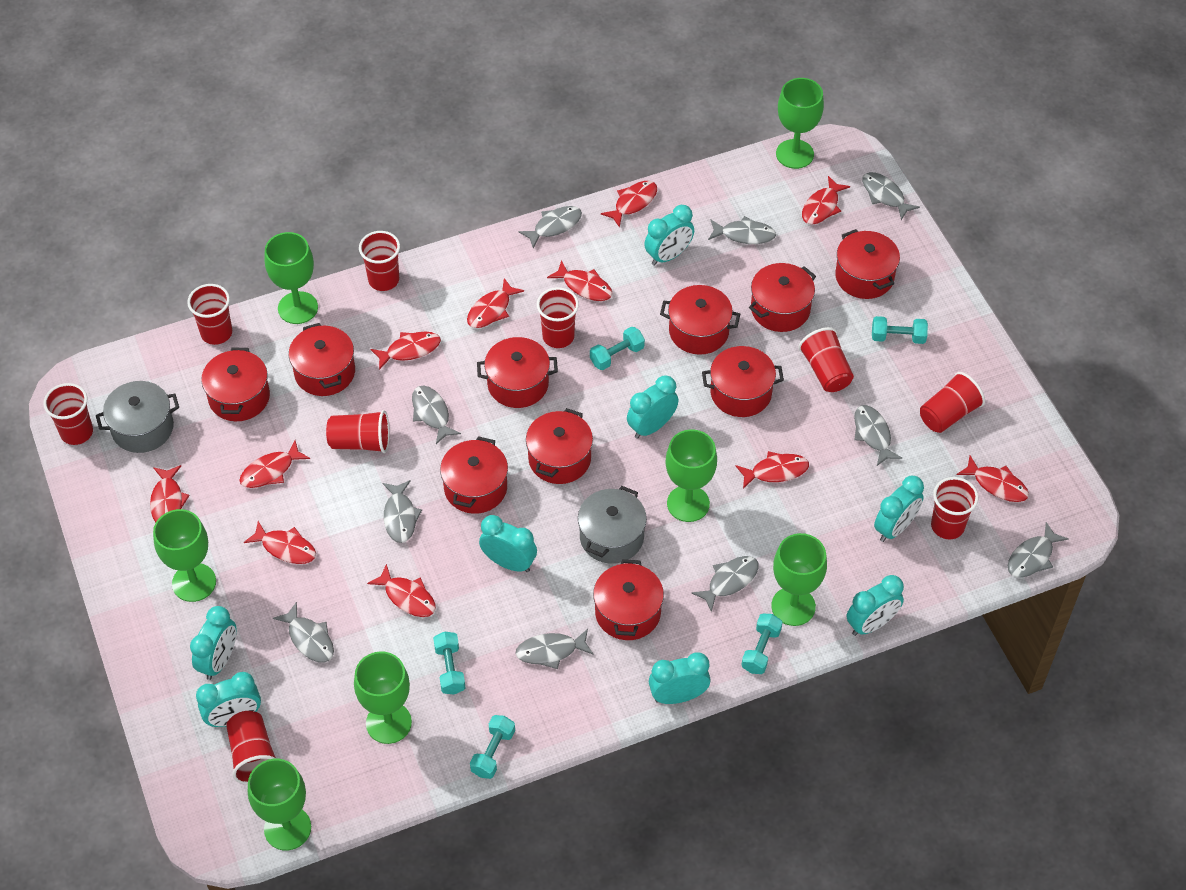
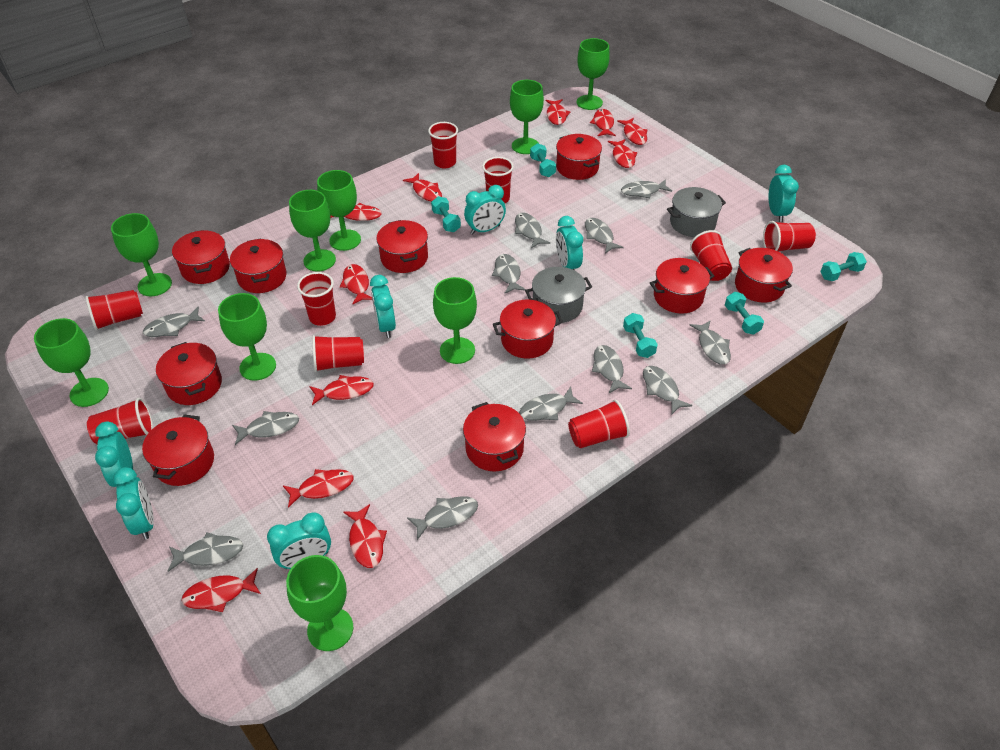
green goblet: [153,509,216,602] [248,759,311,850] [264,232,318,324] [354,651,412,744] [666,429,717,522] [771,533,827,626] [776,78,824,169] = 7 -> [34,318,109,407] [111,213,172,296] [218,293,276,381] [286,555,353,651] [289,190,336,271] [317,170,361,251] [433,277,477,364] [510,80,544,154] [577,38,610,110] = 9
grey fish: [273,602,334,663] [383,480,422,543] [412,385,461,444] [516,629,594,669] [518,206,582,248] [692,556,759,612] [708,216,776,244] [854,405,902,466] [862,172,920,220] [1008,522,1069,578] = 10 -> [143,307,205,337] [168,532,243,572] [232,411,299,445] [407,496,478,540] [492,254,526,293] [515,213,550,249] [519,387,583,421] [585,218,624,254] [592,345,632,393] [621,179,672,198] [643,366,692,415] [690,320,731,365] = 12
turquoise clock: [190,606,236,680] [196,672,261,727] [479,515,537,572] [627,375,678,439] [644,205,694,266] [649,652,711,704] [847,575,904,636] [874,476,924,542] = 8 -> [95,421,133,487] [113,467,154,540] [267,512,331,569] [370,275,396,338] [464,185,506,235] [556,216,583,270] [768,165,799,222] = 7

